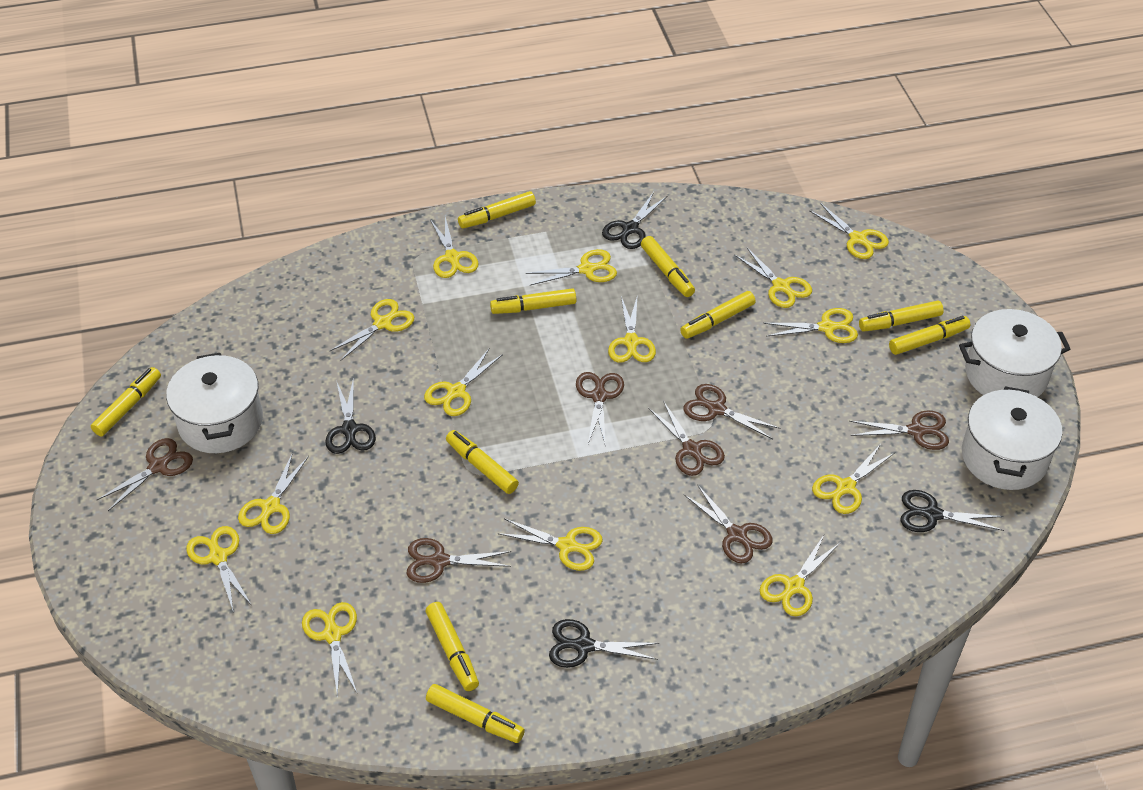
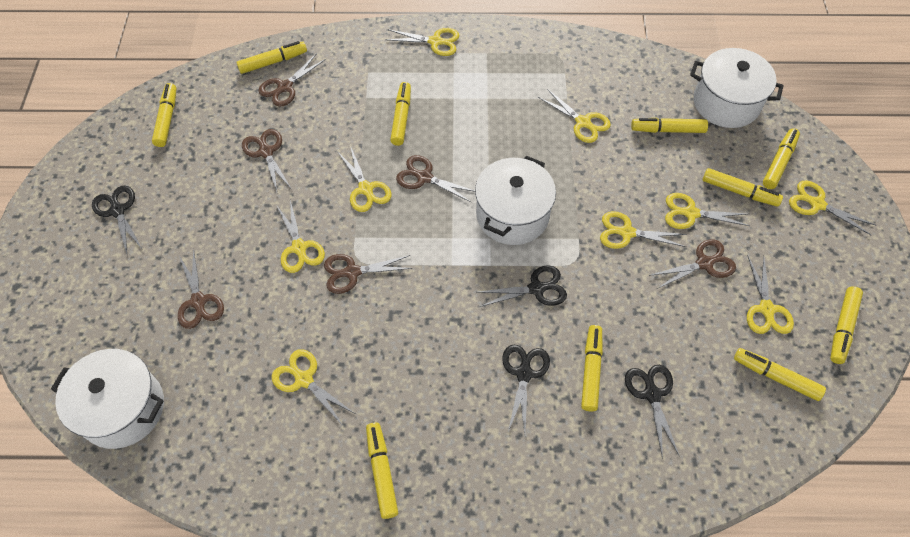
brown scissors: [97,438,193,511] [407,538,511,583] [576,372,624,447] [648,401,725,476] [683,384,780,440] [684,485,773,563] [850,410,949,450] = 7 -> [178,249,224,329] [242,129,291,192] [258,53,326,107] [324,254,413,294] [396,155,475,203] [649,239,736,289] = 6
yellow scissors: [186,526,252,610] [238,452,309,534] [302,602,357,699] [329,299,414,361] [424,348,503,416] [430,217,479,278] [498,518,603,571] [526,249,617,285] [608,296,656,363] [735,247,812,308] [760,535,841,616] [763,308,858,343] [809,203,889,259] [812,444,895,514] = 14 -> [272,349,355,426] [277,200,325,273] [337,146,392,212] [385,28,460,56] [538,89,611,143] [600,211,686,249] [665,193,750,229] [747,256,794,334] [789,181,876,236] = 9

